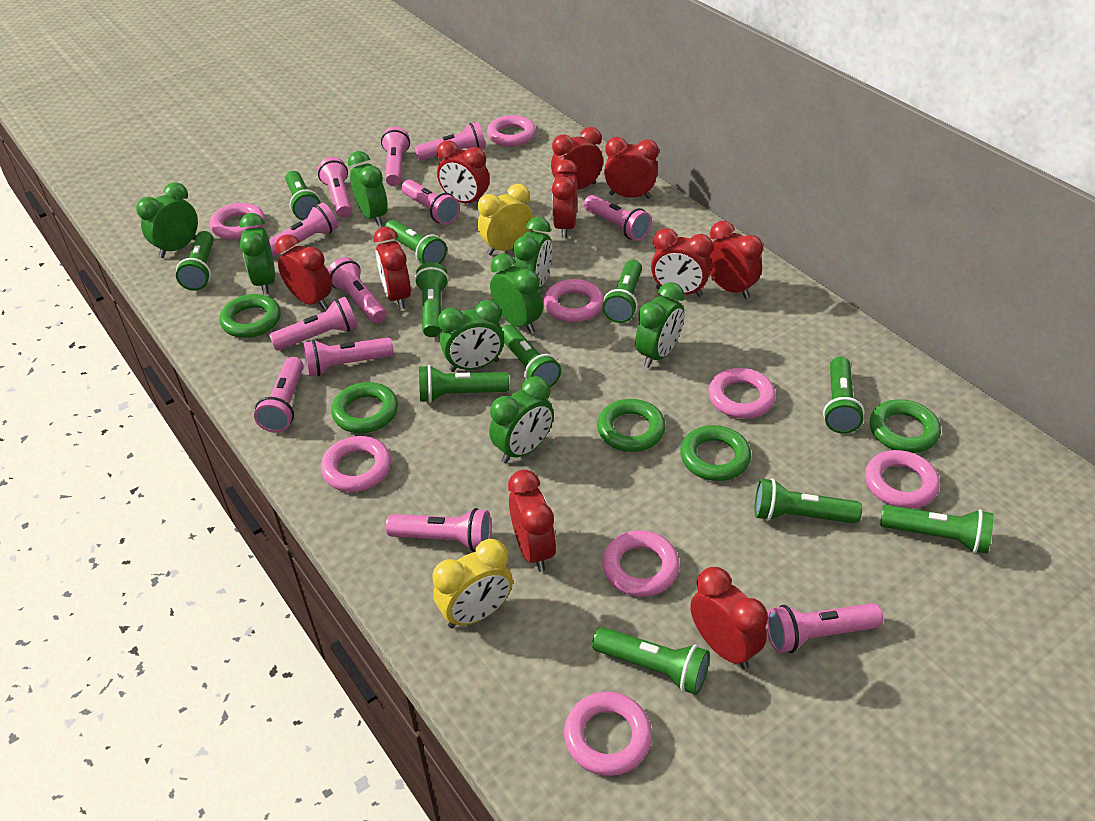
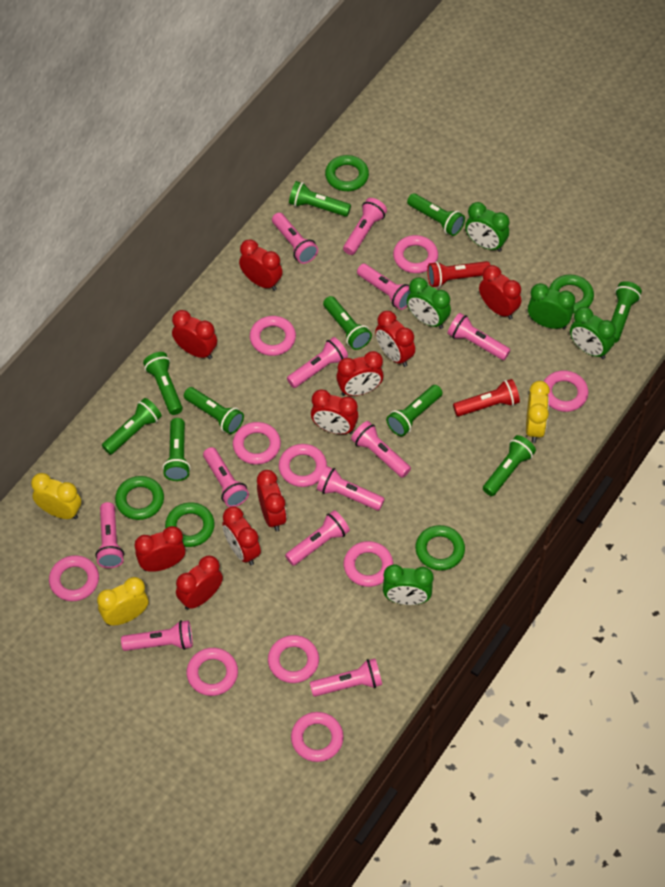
green clock: [136,182,198,258] [240,213,275,295] [348,151,388,226] [438,300,504,372] [489,376,554,463] [490,253,543,334] [513,217,552,289] [635,282,685,368] = 8 -> [383,565,434,605] [407,277,451,329] [465,202,509,252] [528,283,575,329] [570,307,616,359] = 5
green flashlight: [176,231,214,291] [285,171,321,220] [385,219,447,265] [414,262,449,337] [419,365,509,403] [501,324,561,387] [592,627,710,695] [602,260,642,323] [754,478,862,524] [823,357,864,433] [880,505,994,554] = 11 -> [102,398,162,455] [143,352,183,415] [163,418,191,481] [184,387,244,434] [289,181,351,217] [323,296,372,350] [386,385,443,436] [407,193,465,236] [483,435,536,496] [611,281,642,343] = 10
pink ring: [210,203,265,240] [321,436,391,492] [487,115,536,147] [544,279,604,322] [564,692,652,776] [602,530,680,597] [708,368,776,419] [865,450,940,509] = 8 -> [49,555,99,601] [187,648,238,696] [233,422,281,465] [250,316,296,356] [268,635,319,683] [279,444,327,487] [291,712,344,762] [344,541,393,587] [393,235,438,273] [544,370,588,412] = 10
red flashlight: none = 0 -> [427,261,490,288] [453,379,520,416] = 2
yellow clock: [433,539,513,629] [478,184,533,255] = 2 -> [31,473,81,519] [97,577,148,626] [526,381,550,443] = 3

